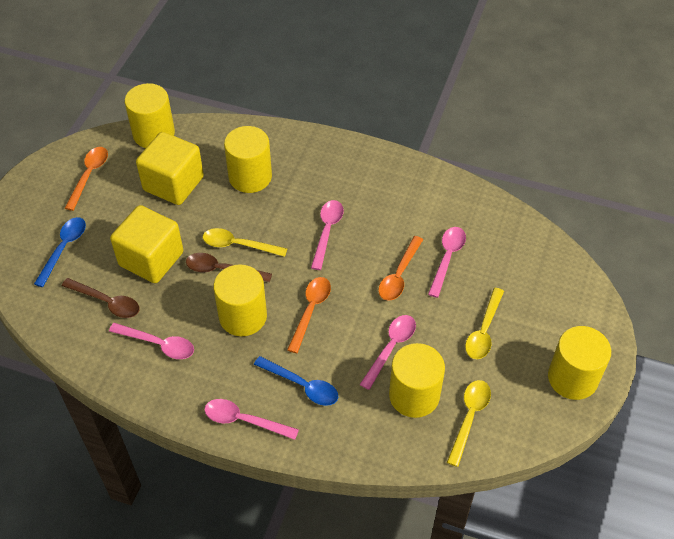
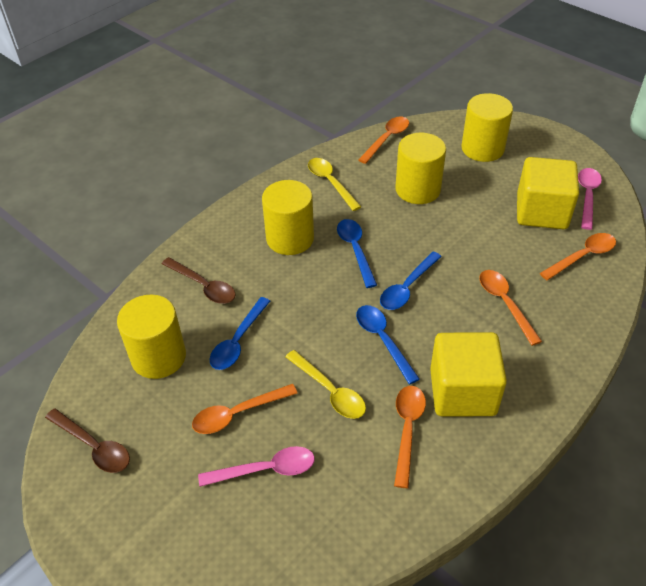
blue spoon: [34,217,86,287] [254,356,338,406] = 2 -> [209,297,270,370] [337,219,377,288] [356,305,420,384] [380,252,442,310] = 4
orange spoon: [65,147,108,211] [287,277,331,353] [378,236,423,301] = 3 -> [192,384,298,434] [358,117,409,164] [394,386,426,488] [479,270,542,346] [540,233,616,280] = 5
pink spoon: [109,323,194,359] [204,399,299,440] [311,200,344,270] [360,315,416,390] [428,227,466,298] = 5 -> [198,446,315,487] [578,168,602,230] = 2
yellow cylinder: [125,83,175,148] [213,264,267,336] [224,126,272,193] [389,343,445,418] [548,326,611,400] = 5 -> [117,295,186,379] [262,180,314,255] [395,133,446,204] [461,93,513,162] = 4
yellow spoon: [203,228,287,257] [447,380,491,467] [465,288,504,359] = 3 -> [285,350,366,419] [308,158,361,211] = 2

